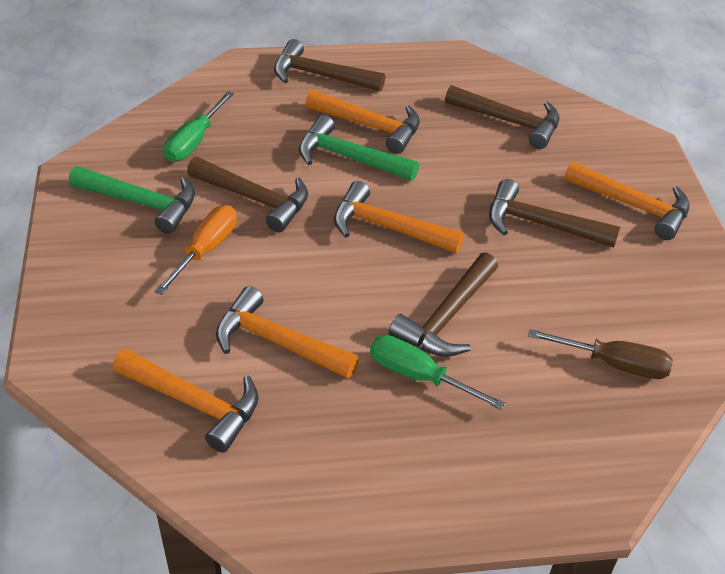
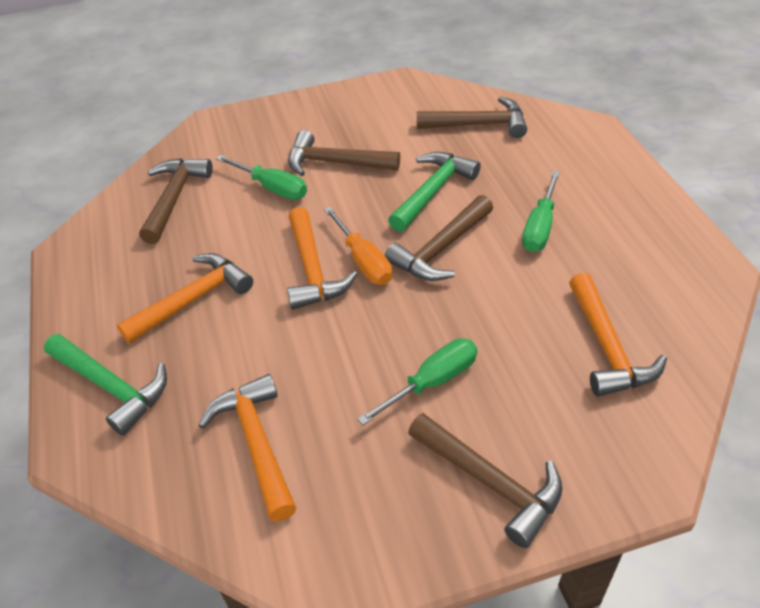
brown screwdriver: [528,329,673,379] = 1 -> none = 0
green screwdriver: [164,91,234,162] [370,335,505,410] = 2 -> [216,155,307,200] [357,338,477,425] [522,171,560,252] = 3
orange hammer: [113,349,258,453] [216,286,359,379] [305,90,420,154] [334,181,464,253] [564,161,690,240] = 5 -> [117,253,253,344] [198,374,296,521] [287,207,358,310] [569,273,667,397] = 4

